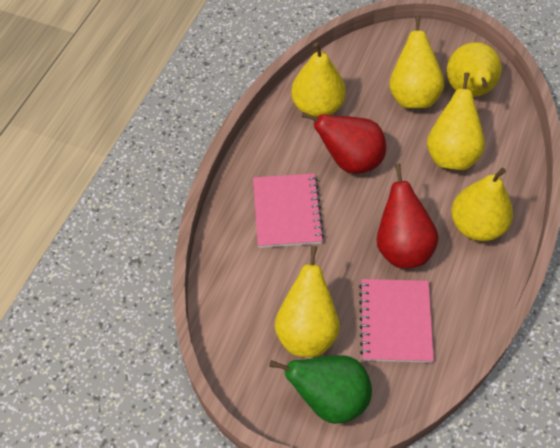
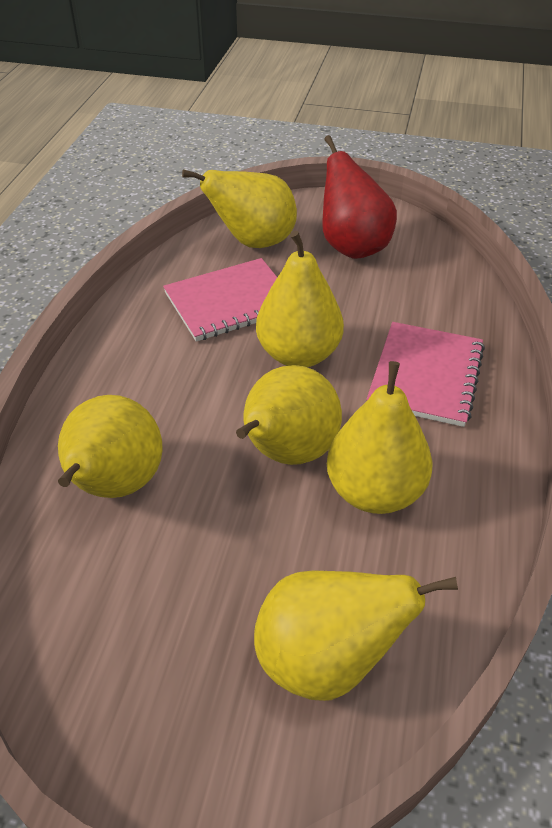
green pear: [269,355,372,424] = 1 -> none = 0
red pear: [302,112,386,174] [376,164,439,268] = 2 -> [322,135,397,259] = 1

